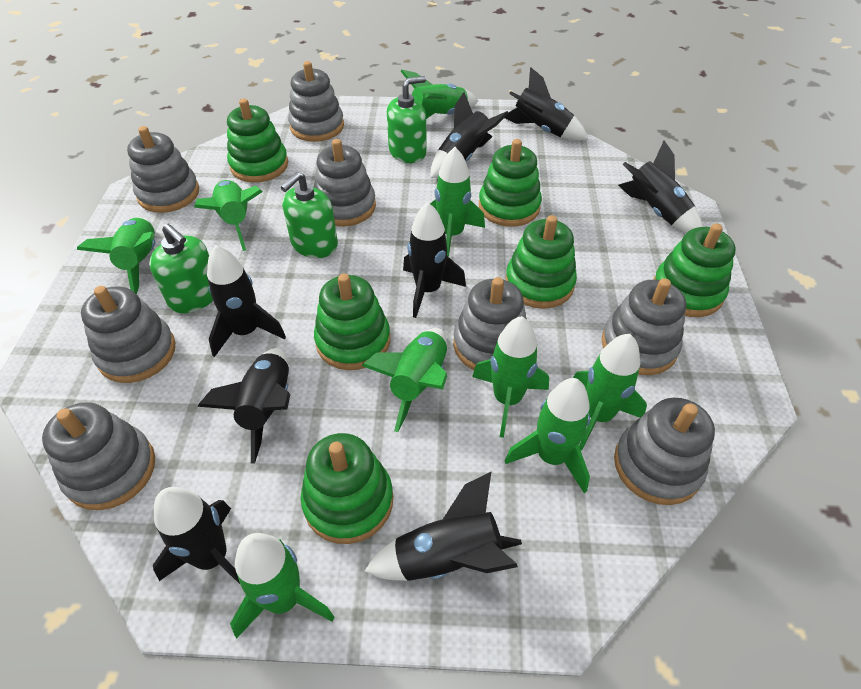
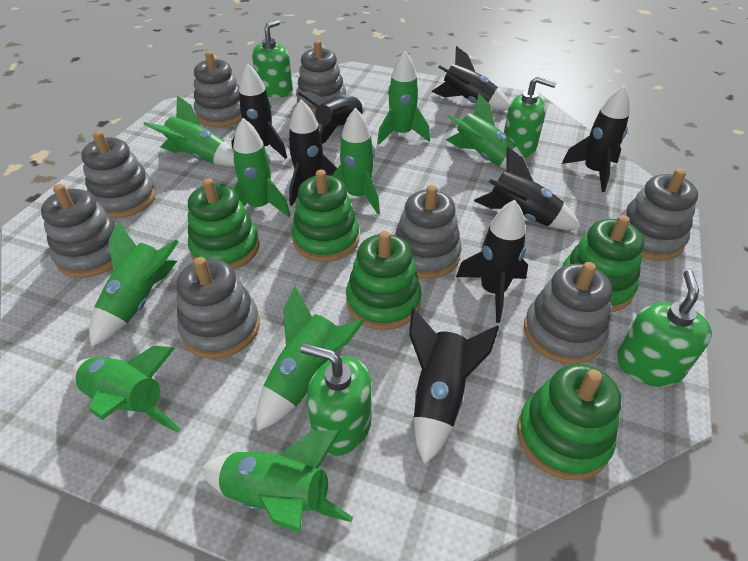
green soap dispenser: [149,224,213,313] [281,172,338,258] [387,76,427,163] = 3 -> [252,20,293,98] [301,343,372,456] [504,76,557,158] [617,270,712,387] = 4
green stacking toy: [227,98,288,183] [301,433,393,544] [314,274,390,370] [479,139,542,227] [505,215,577,309] [653,223,735,317] = 6 -> [188,178,260,270] [291,170,359,262] [346,231,422,330] [517,364,621,480] [563,215,644,312] = 5

